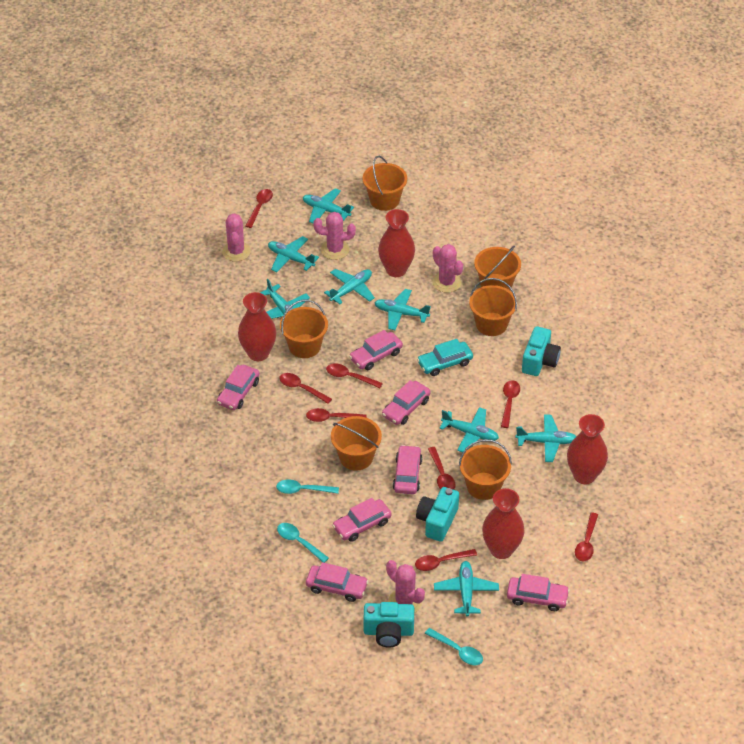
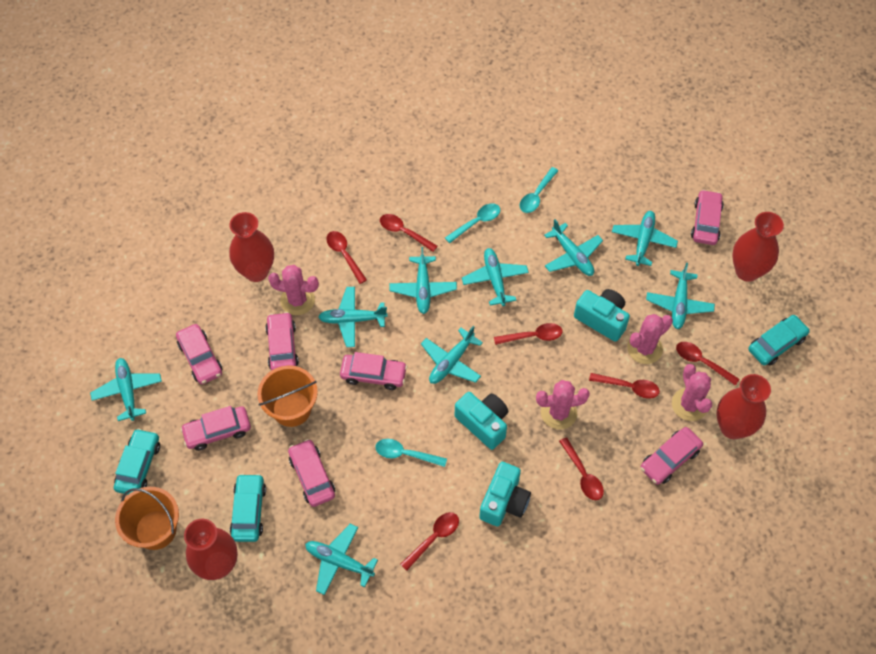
orange bucket: [280,300,328,358] [331,416,382,471] [363,156,407,211] [459,439,512,500] [469,278,517,336] [474,246,521,290] = 6 -> [115,487,179,550] [257,365,318,427] = 2
red spoon: [245,189,273,228] [279,373,332,404] [306,408,367,422] [326,363,383,388] [415,549,477,571] [428,447,456,490] [501,380,520,428] [575,513,598,561] = 8 -> [326,231,367,284] [380,214,438,252] [400,512,459,571] [494,323,562,345] [559,437,604,500] [589,373,660,399] [676,342,740,386] = 7
turquoise car: [417,339,473,376] = 1 -> [114,428,160,495] [230,474,266,542] [748,315,810,365] = 3
turquoise plane: [260,279,310,319] [268,236,319,272] [303,188,354,224] [324,269,375,304] [374,289,431,330] [434,561,499,617] [439,407,499,452] [515,414,576,462] = 8 -> [90,358,162,421] [305,524,378,595] [318,287,388,347] [389,247,457,314] [421,326,483,384] [462,248,529,306] [544,219,603,276] [612,211,678,266] [646,263,715,329] = 9

